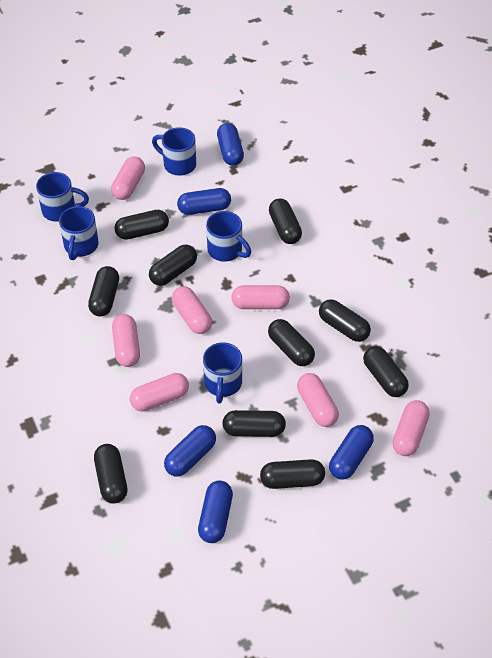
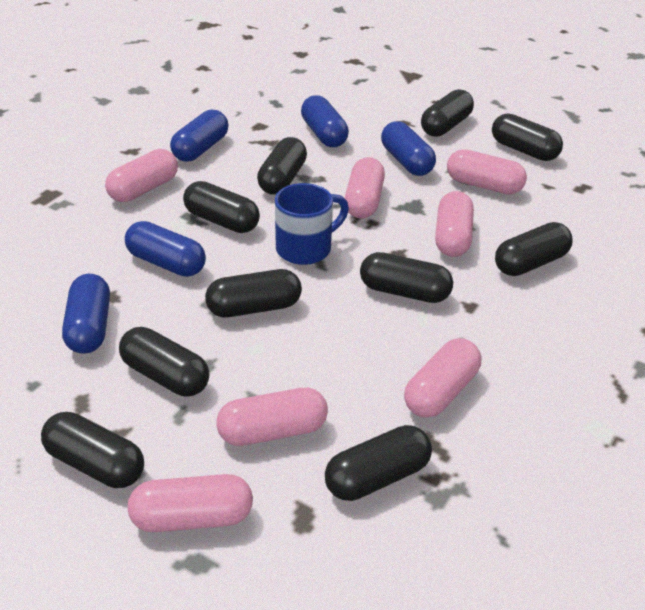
blue mug: [36,172,89,222] [59,206,99,260] [152,127,196,176] [203,342,242,404] [206,211,251,262] = 5 -> [275,183,349,265] = 1

